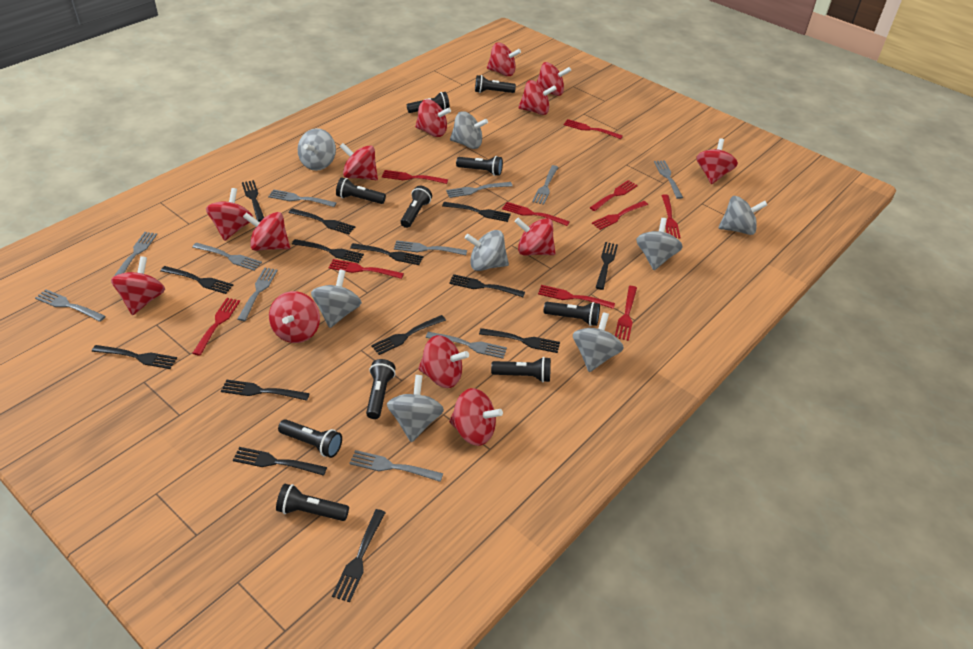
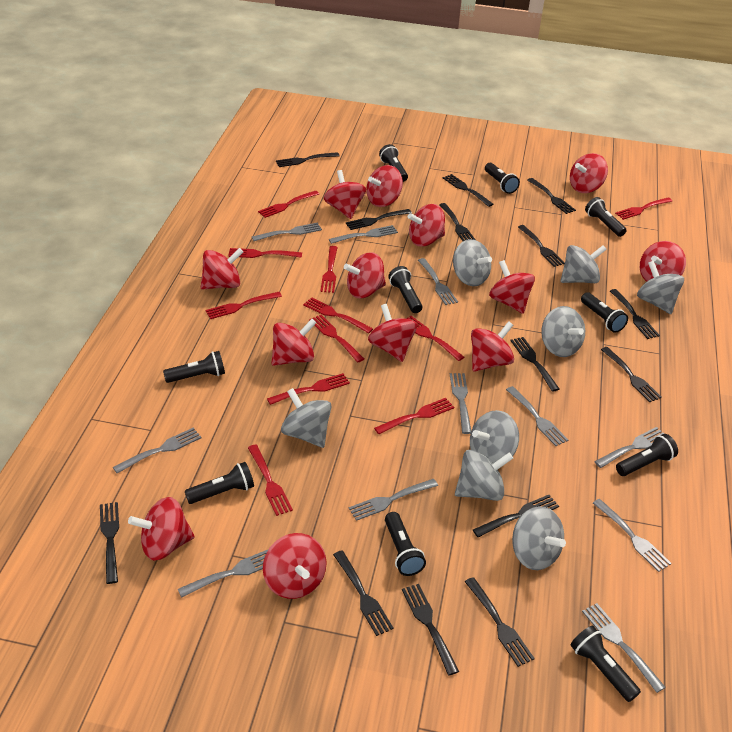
red fork: [192,298,240,356] [328,259,404,279] [382,170,448,184] [502,202,570,226] [538,285,615,309] [564,119,623,139] [590,180,638,211] [592,201,648,230] [615,286,637,341] [661,194,681,238] = 10 -> [205,292,282,319] [228,248,302,258] [248,445,293,516] [258,191,319,218] [267,373,350,405] [303,298,373,333] [309,315,364,362] [320,246,338,293] [374,398,454,434] [407,316,464,361] [615,197,672,220] = 11

